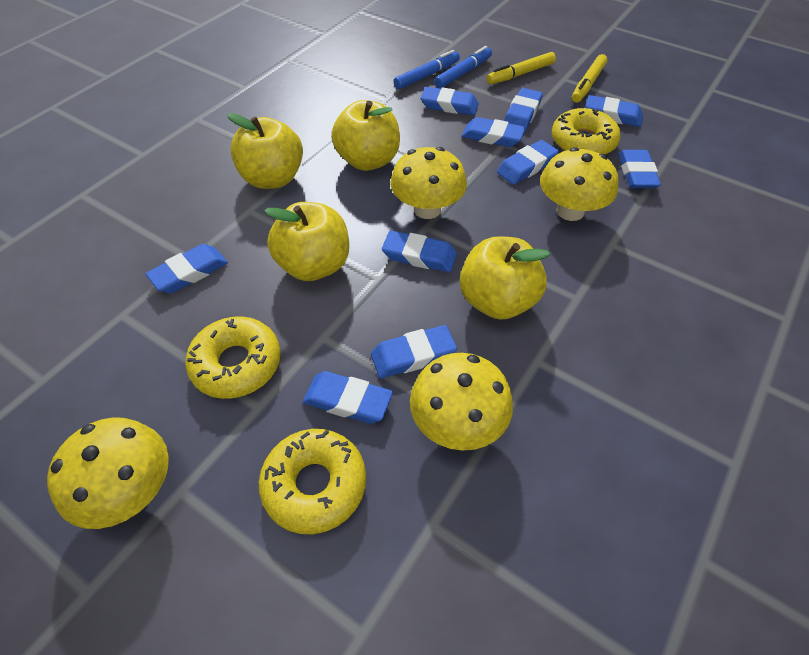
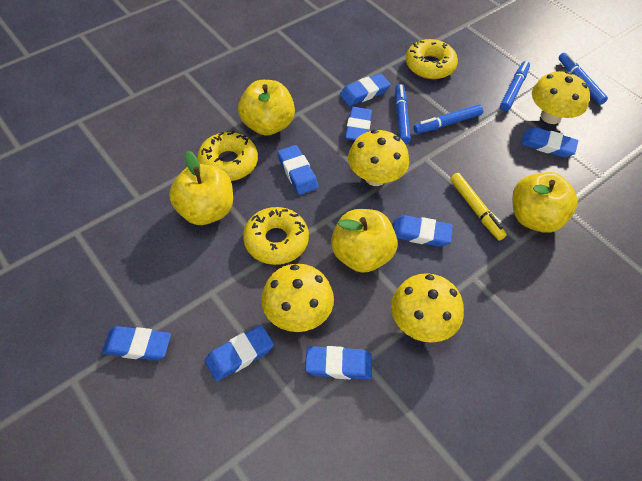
blue eraser: [145,244,228,293] [303,371,393,424] [371,325,457,378] [382,231,457,272] [421,87,479,115] [462,117,525,147] [497,140,559,185] [504,88,543,132] [585,95,643,127] [619,150,661,188] = 10 -> [102,326,171,361] [205,325,274,381] [277,145,318,195] [305,346,372,379] [340,73,391,106] [345,107,372,141] [393,215,453,247] [521,127,578,157] = 8
blue marker: [393,50,460,89] [434,46,492,89] = 2 -> [395,84,411,144] [413,104,483,134] [500,61,530,111] [558,53,608,105] = 4
yellow marker: [486,52,556,84] [572,54,608,103] = 2 -> [450,173,507,241] = 1

